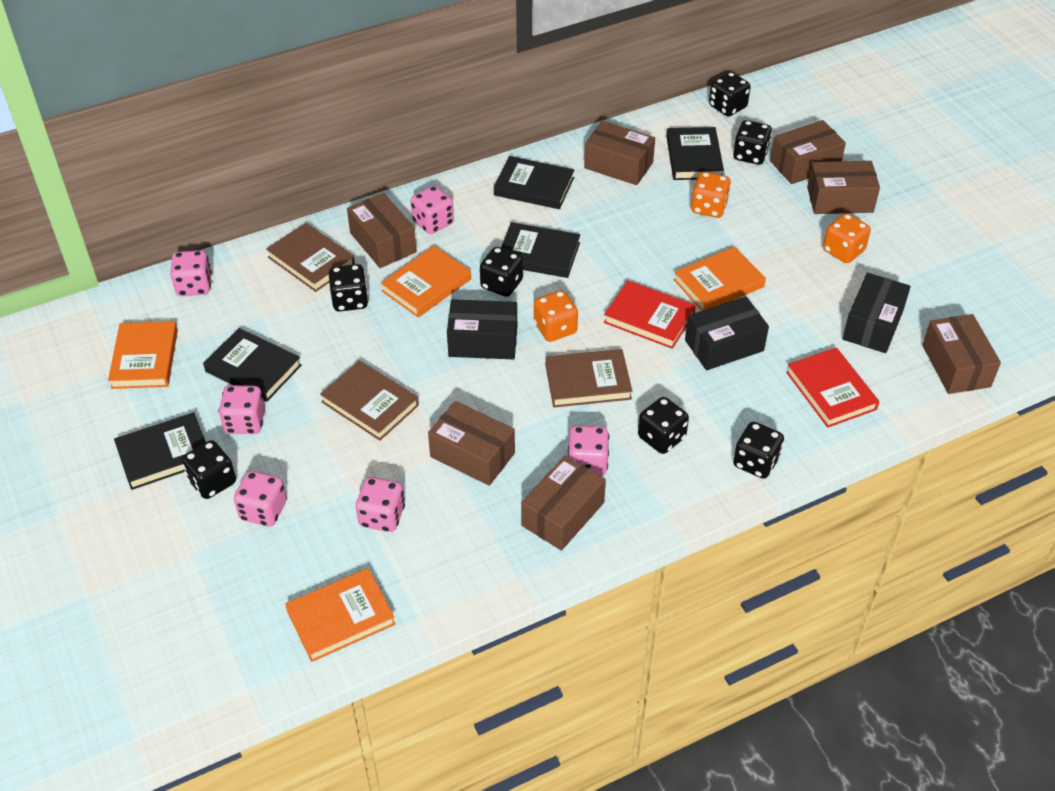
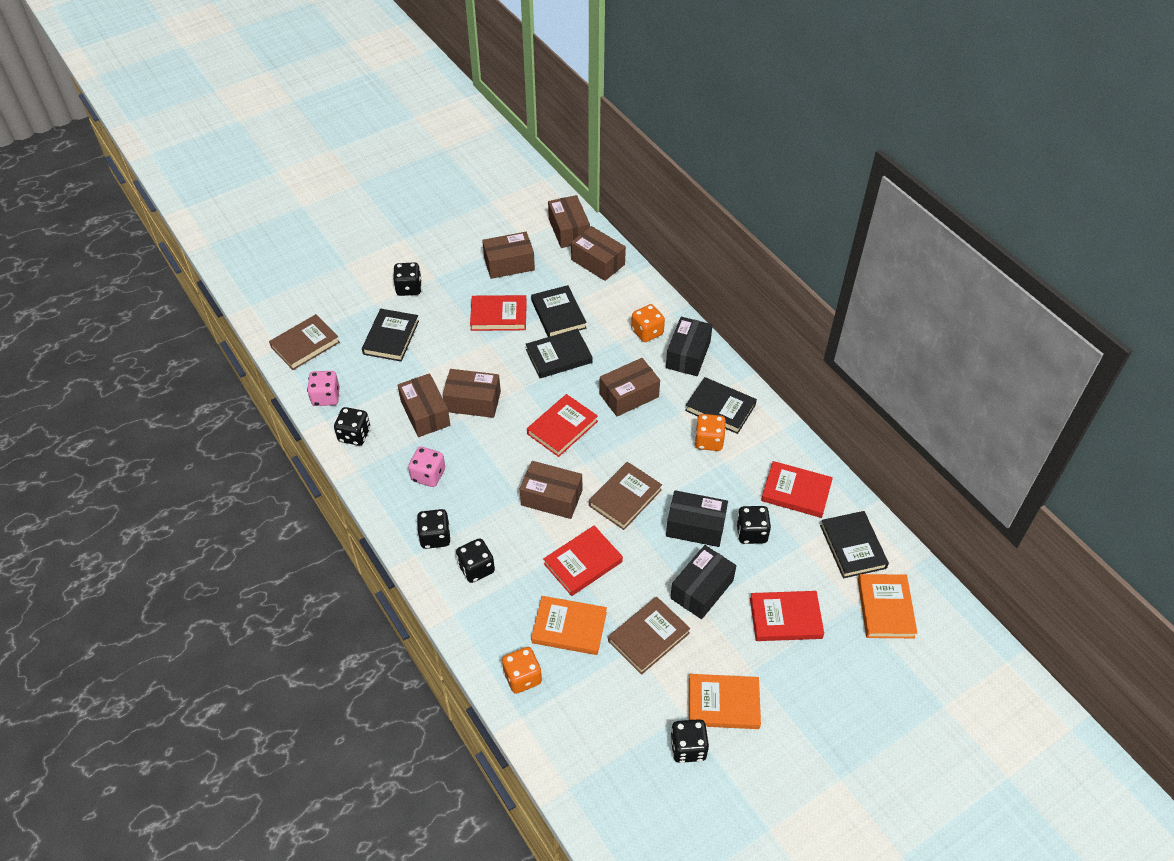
black dice: [182,440,236,499] [329,264,369,312] [480,247,523,297] [638,397,689,454] [709,72,751,117] [733,120,772,165] [733,421,784,479] = 7 -> [334,407,370,446] [393,262,422,296] [417,509,450,549] [456,538,495,583] [670,719,709,763] [736,506,771,544] = 6
orange book: [108,321,178,389] [285,568,396,662] [381,246,471,318] [674,246,766,311] = 4 -> [531,596,607,655] [689,674,761,729] [858,574,917,638] = 3
pink dice: [170,250,212,296] [218,385,265,434] [234,471,287,527] [356,477,405,532] [411,185,454,234] [568,425,609,476] = 6 -> [307,371,340,406] [408,447,445,487] = 2
red book: [604,280,696,349] [786,347,879,428] = 2 -> [470,295,527,331] [527,394,598,457] [543,525,623,596] [750,591,824,641] [761,461,833,518] = 5

